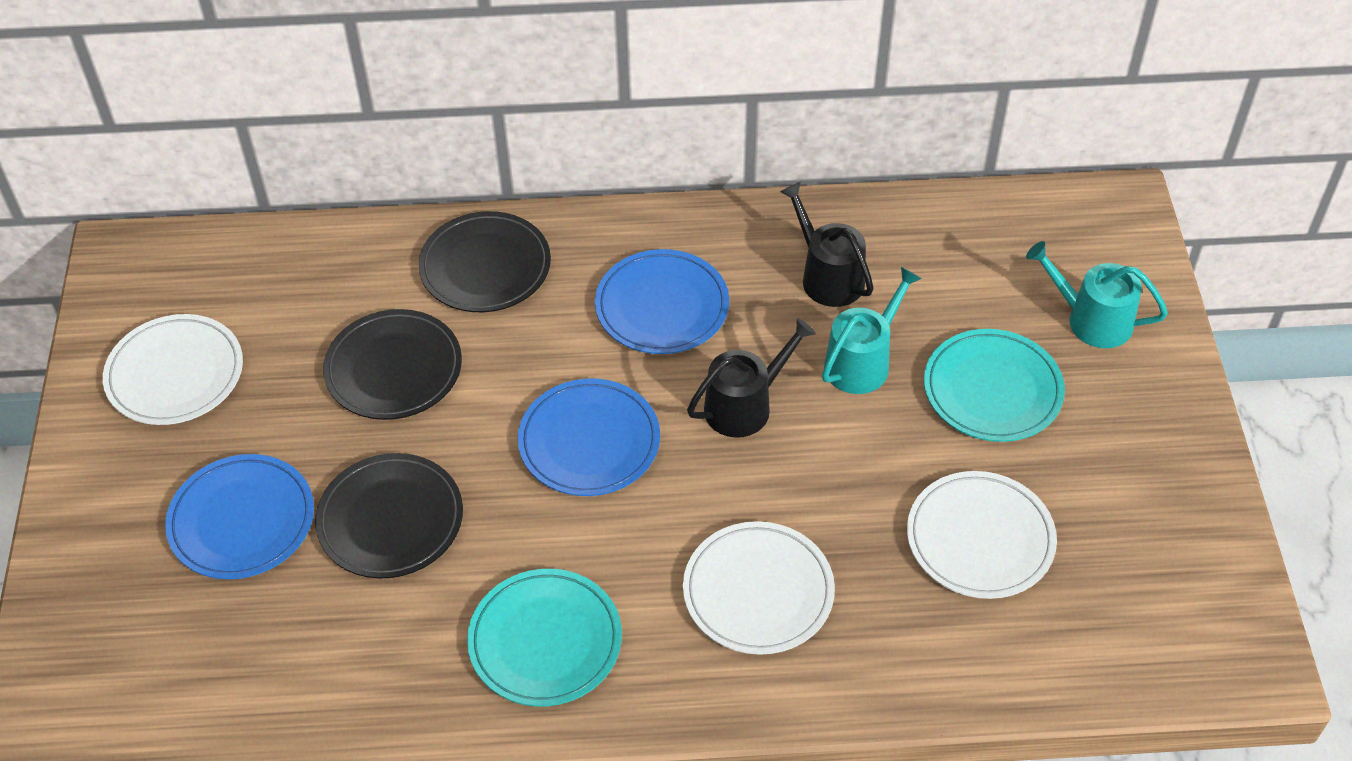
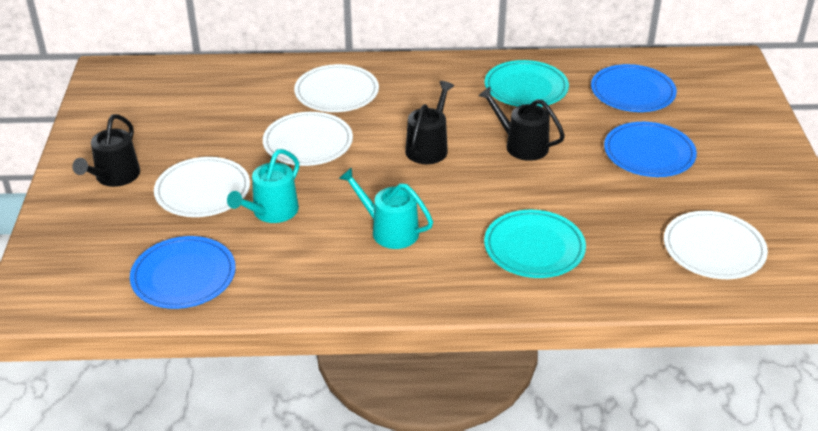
black plate: [315,453,463,578] [323,309,462,420] [418,211,551,312] = 3 -> none = 0
black watering can: [687,318,816,438] [780,182,874,307] = 2 -> [72,114,140,187] [405,81,454,164] [478,86,565,161] = 3
white plate: [103,314,243,425] [683,521,835,655] [907,471,1057,599] = 3 -> [154,157,250,217] [263,112,353,166] [294,64,379,112] [664,211,768,279] = 4

